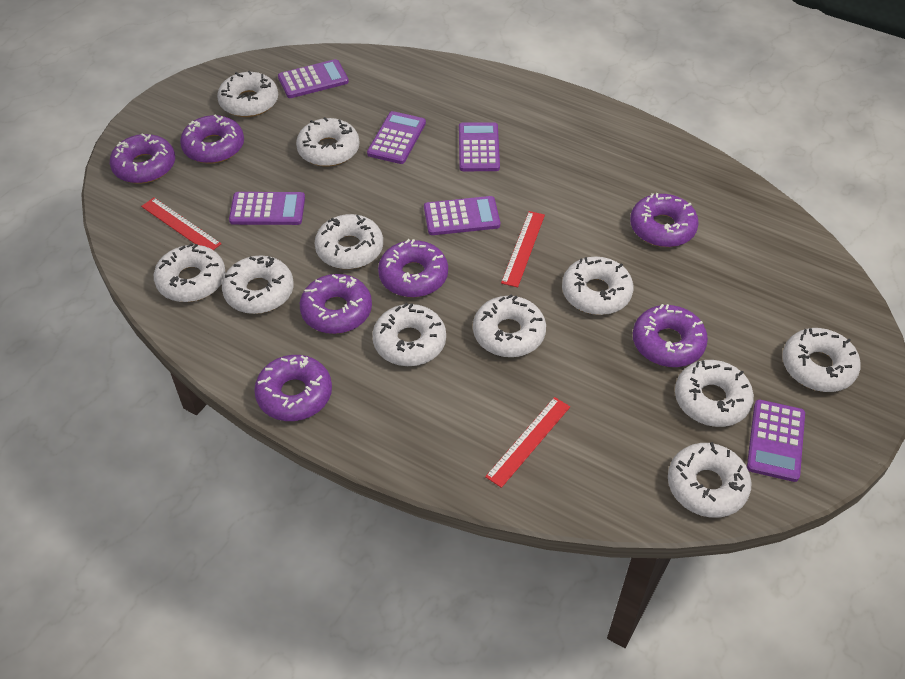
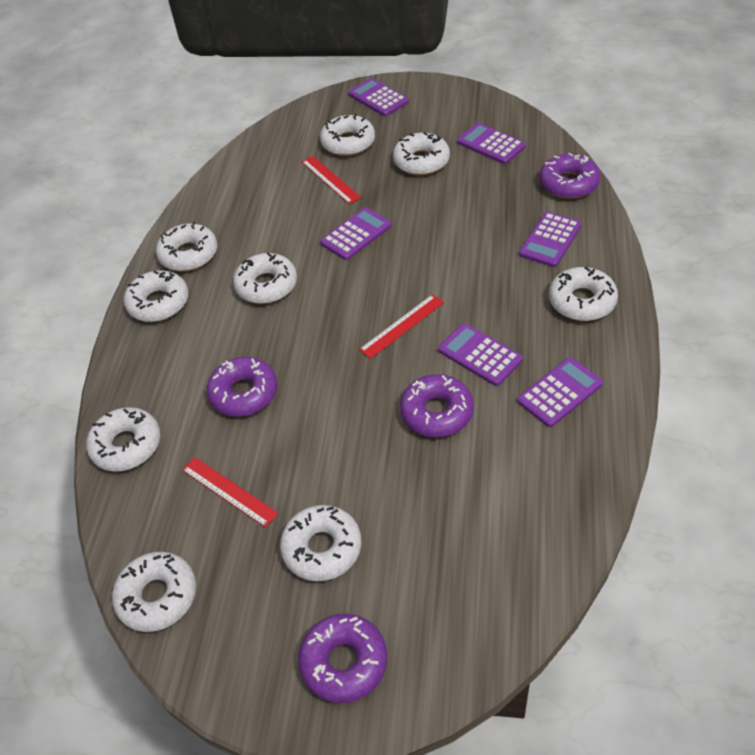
purple donut: [110,133,175,184] [180,115,244,164] [254,355,332,421] [300,274,372,334] [378,239,448,297] [630,193,699,247] [633,304,708,367] = 7 -> [207,357,278,417] [298,614,387,703] [400,374,474,437] [539,153,601,199] = 4
white donut: [154,243,225,302] [217,70,278,117] [222,255,294,314] [296,117,360,167] [315,214,383,269] [372,303,446,366] [473,294,546,357] [562,256,633,315] [668,442,752,518] [675,360,754,427] [782,328,861,392] = 11 -> [86,407,160,472] [112,552,196,632] [124,270,189,322] [156,222,217,271] [233,252,297,304] [280,505,362,581] [320,114,375,156] [393,132,450,175] [549,267,618,321] = 9

